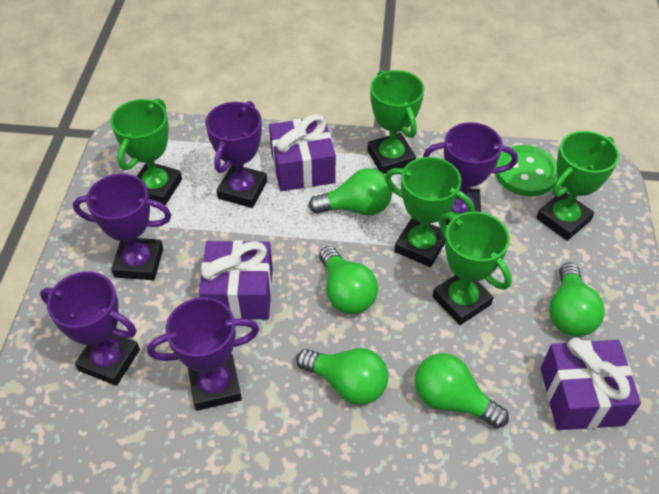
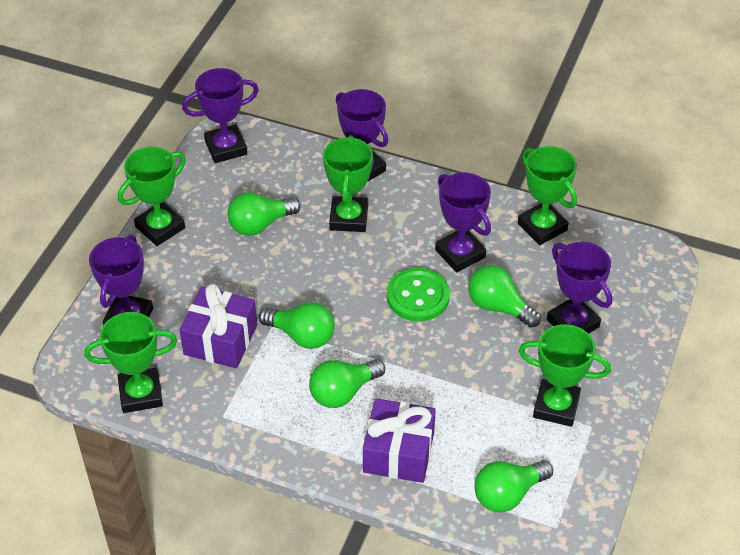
purple gift: [199,240,273,320] [269,114,336,191] [541,338,641,430] = 3 -> [179,284,257,368] [363,398,436,483] = 2

